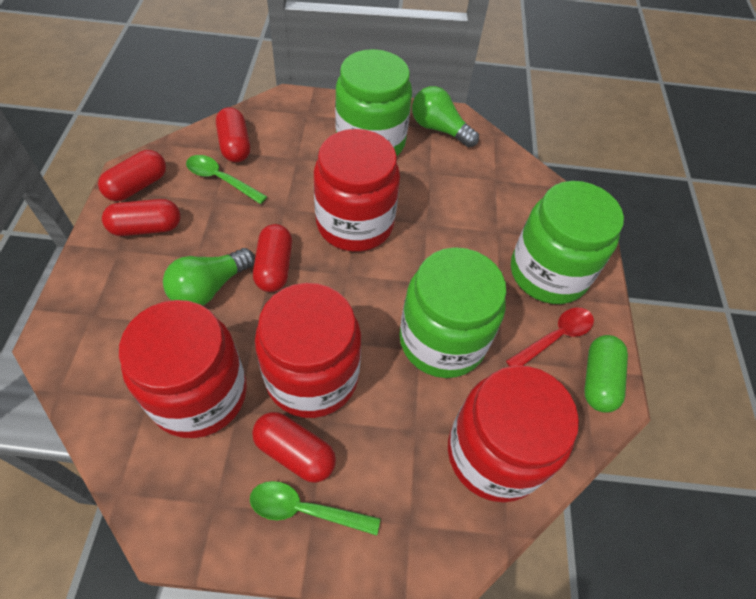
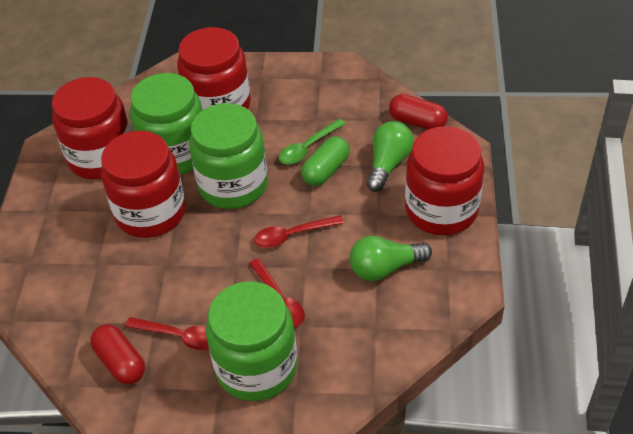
green spoon: [186,155,267,204] [250,481,380,536] = 2 -> [279,119,346,165] = 1
red capsule: [98,150,166,201] [102,199,180,236] [216,107,250,162] [252,412,336,483] [253,224,292,292] = 5 -> [90,324,145,385] [389,94,448,129] = 2
red spoon: [506,308,594,367] = 1 -> [125,317,209,350] [249,258,305,327] [254,215,344,248] = 3

